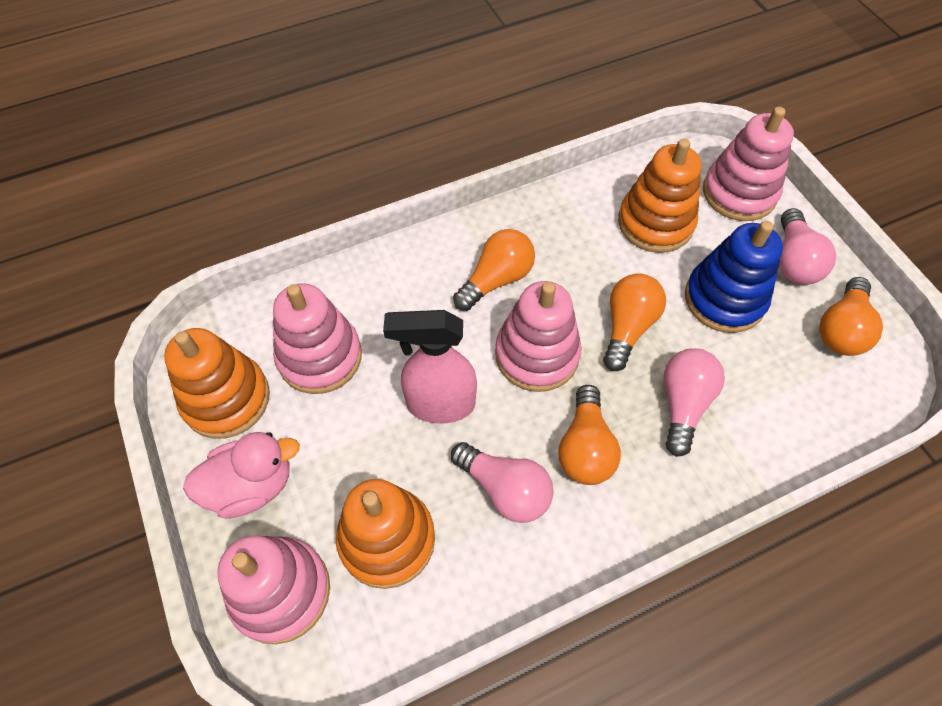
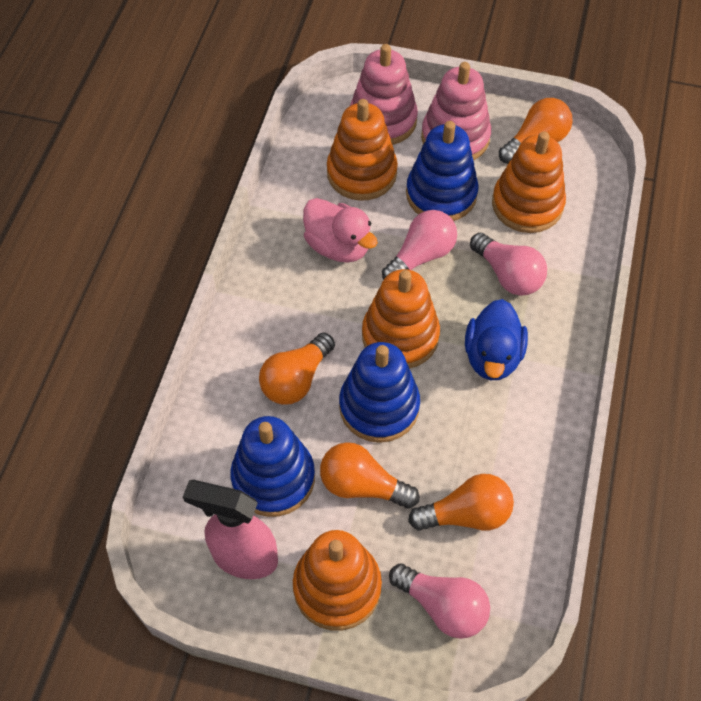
blue duck: none = 0 -> [465,299,528,380] = 1
blue stacking toy: [685,221,783,333] = 1 -> [230,416,315,517] [339,342,420,443] [406,121,478,221] = 3
orange stacking toy: [164,328,270,439] [336,479,435,589] [618,138,701,253] = 3 -> [293,530,382,631] [327,99,398,201] [362,269,440,368] [492,132,566,233] = 4
pink stacking toy: [217,536,330,644] [273,283,362,394] [495,281,582,392] [703,107,794,221] = 4 -> [350,44,418,145] [421,62,491,160] = 2

